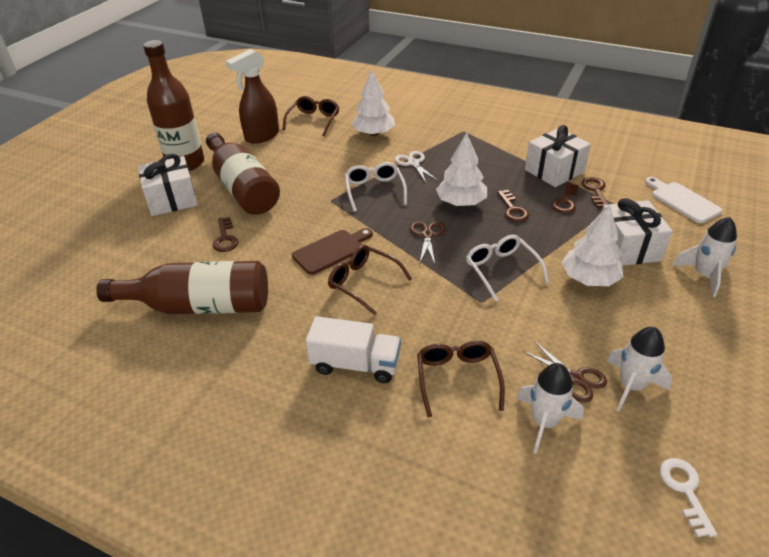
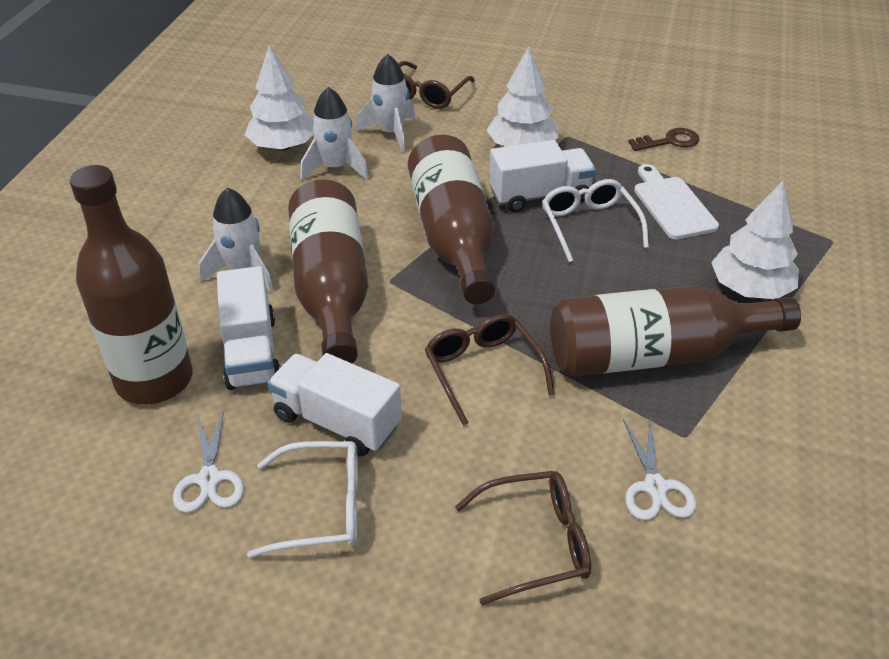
brown bottle: [96,261,268,314] [143,40,204,171] [206,133,280,215] = 3 -> [69,165,193,405] [288,180,368,364] [408,135,495,304] [550,286,801,377] = 4
brown cutting board: [292,228,373,275] = 1 -> none = 0
brown key: [212,217,238,252] [497,190,529,222] [551,183,579,213] [582,177,608,208] = 4 -> [628,128,699,151] = 1
brown scissors: [410,221,445,264] [523,341,607,403] = 2 -> none = 0
brown spray bottle: [226,49,279,144] = 1 -> none = 0
white gift: [138,154,198,216] [525,125,591,187] [601,198,673,266] = 3 -> none = 0
white key: [659,458,717,537] = 1 -> none = 0
white scissors: [395,151,438,182] = 1 -> [173,411,244,513] [623,419,696,520] = 2
white truck: [306,316,401,383] = 1 -> [217,266,280,390] [268,353,402,456] [489,140,596,212] = 3

